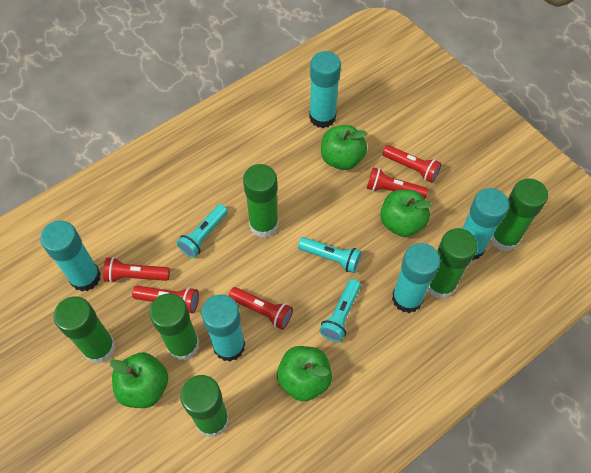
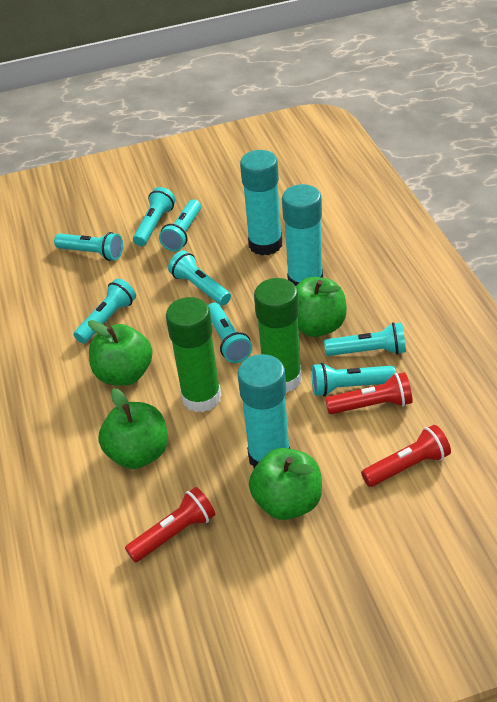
green glue stick: [53,297,116,364] [149,293,199,360] [180,375,229,437] [243,164,279,238] [427,228,478,299] [491,178,548,251] = 6 -> [166,297,221,412] [254,278,302,393] = 2
red flashlight: [103,257,170,283] [132,285,199,313] [229,287,293,330] [367,167,428,199] [382,145,441,183] = 5 -> [125,487,215,562] [325,372,413,414] [361,425,451,487] = 3
turquoise flashlight: [177,204,228,258] [298,237,362,273] [319,279,361,342] = 3 -> [54,232,123,261] [74,279,136,344] [133,187,175,246] [159,199,201,251] [168,251,231,305] [208,303,252,363] [312,363,396,396] [324,322,406,356] = 8
turquoise glue stick: [40,221,101,292] [201,294,245,361] [309,51,341,128] [392,243,440,313] [462,188,509,260] = 5 -> [237,354,290,468] [240,150,282,255] [282,184,323,286] = 3

